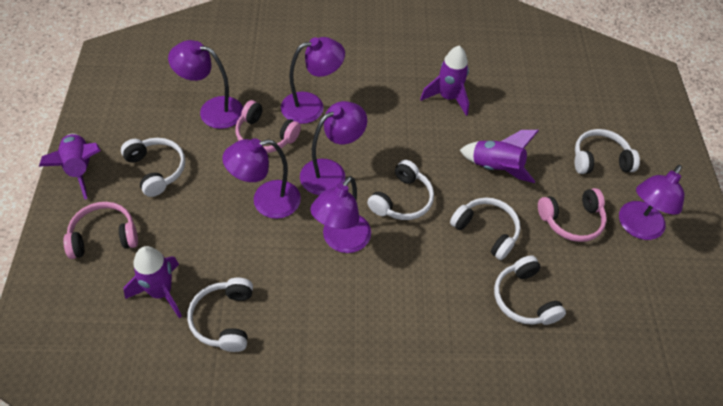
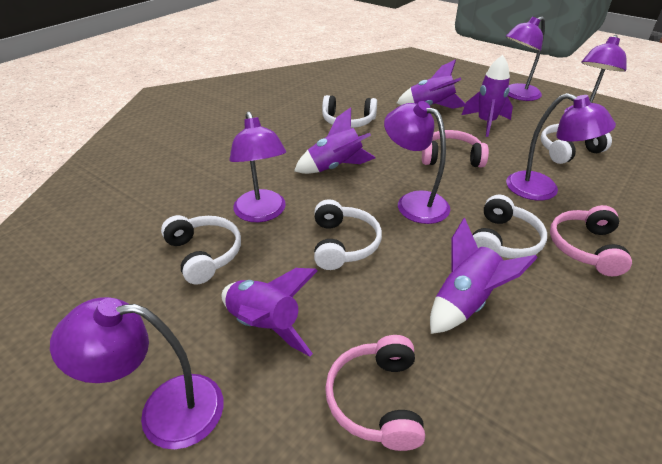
purple rocket: [39,133,101,200] [123,246,182,318] [420,45,469,116] [460,130,539,183] = 4 -> [221,268,318,356] [294,107,376,174] [397,59,465,109] [430,218,538,334] [462,55,513,137] = 5
white headphones: [121,138,185,197] [188,278,253,352] [367,160,434,220] [450,198,521,260] [494,255,566,325] [575,129,640,174] = 6 -> [161,215,241,285] [314,199,382,270] [322,95,377,128] [473,195,547,259] [541,124,612,164] = 5

